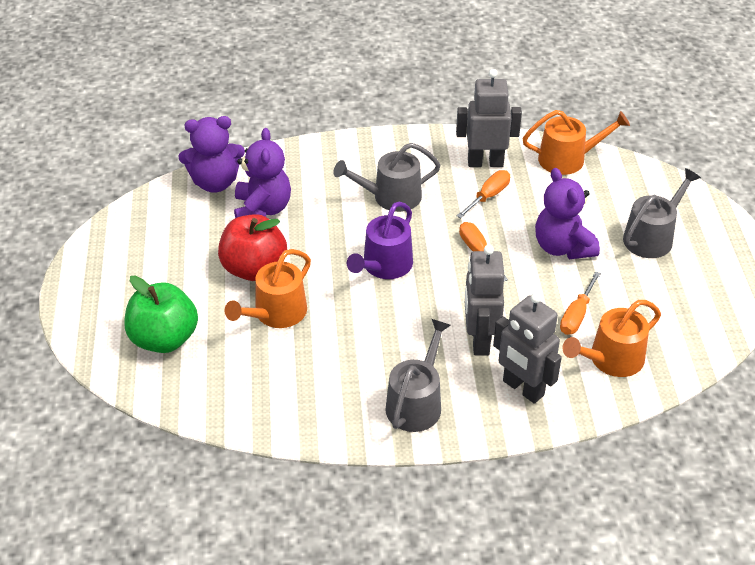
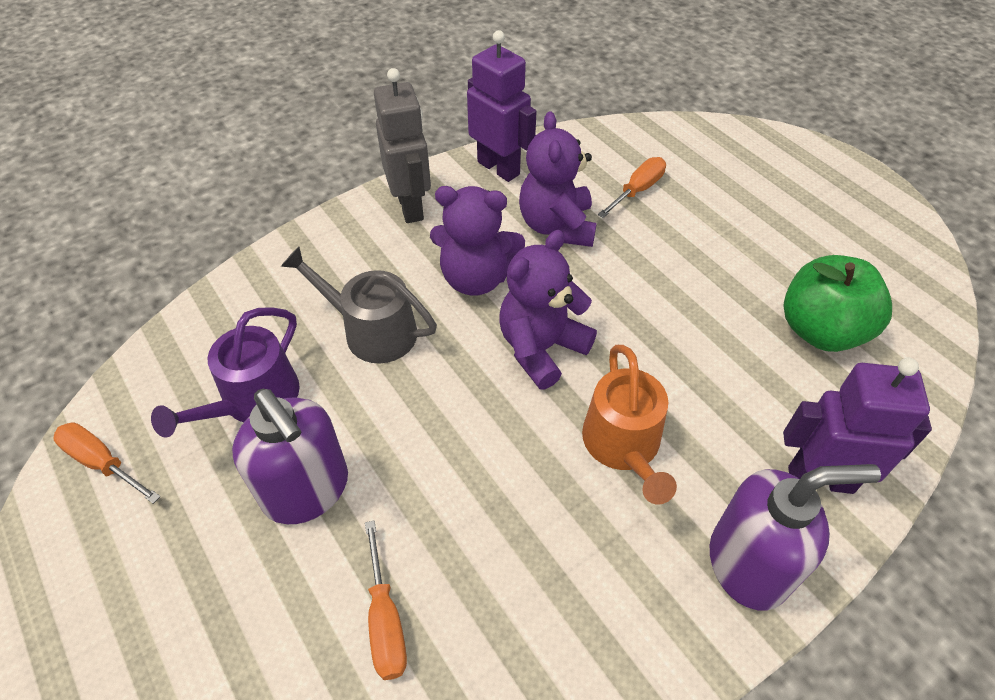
grey robot: [456,69,522,167] [465,245,504,355] [493,293,562,404] = 3 -> [374,68,431,223] = 1
grey watering can: [333,143,440,212] [385,319,451,432] [623,168,701,258] = 3 -> [281,247,437,364] = 1
orange watering can: [225,249,311,328] [522,110,630,175] [562,300,661,377] = 3 -> [582,345,677,504] = 1
purple robot: none = 0 -> [467,30,537,182] [783,358,932,494] = 2
purple soap dispenser: none = 0 -> [232,389,348,524] [710,464,881,611] = 2
red apple: [218,214,287,281] = 1 -> none = 0

